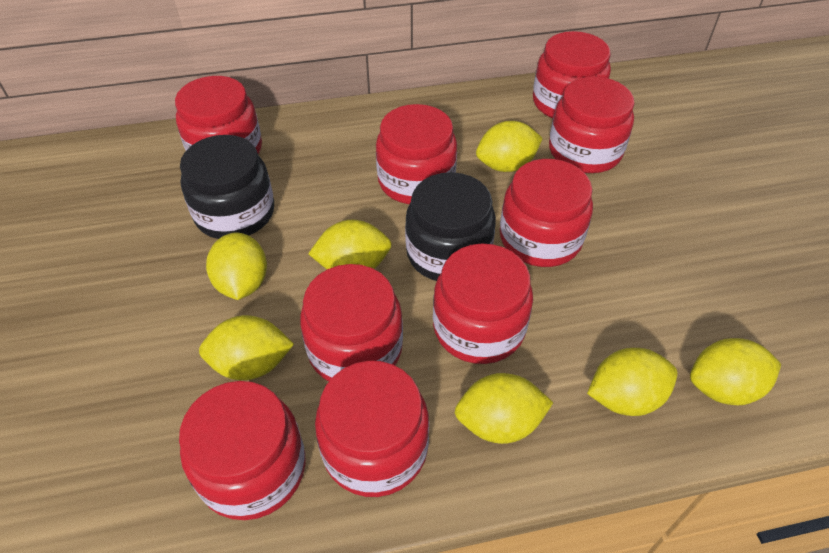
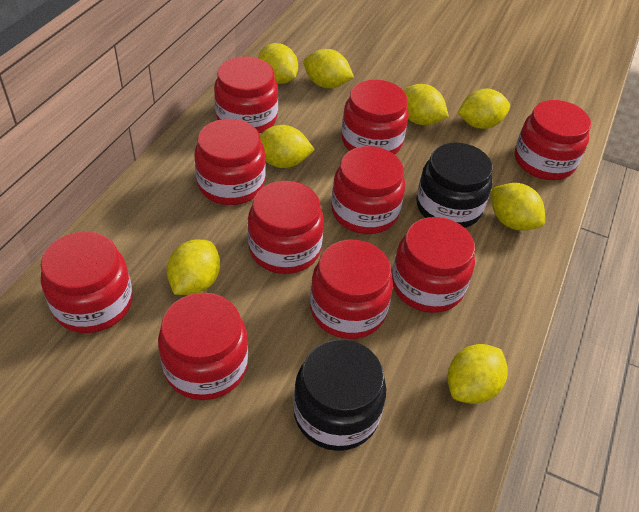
red jar: [175,76,262,154] [179,381,306,520] [300,264,403,381] [315,361,429,497] [376,104,457,204] [433,243,533,364] [500,159,593,267] [533,31,611,118] [549,76,634,173] = 9 -> [41,231,133,333] [158,293,248,400] [195,119,265,205] [214,56,278,134] [248,181,324,274] [310,240,393,339] [331,146,405,234] [341,80,409,155] [392,217,475,313] [515,100,591,180] = 10
yellow lemon: [199,315,294,380] [206,232,267,300] [308,220,392,269] [455,373,553,444] [476,121,543,172] [587,348,677,416] [690,338,781,405] = 7 -> [167,240,220,295] [258,43,298,84] [260,125,315,168] [303,49,354,89] [403,84,449,125] [448,344,508,404] [457,89,510,129] [492,183,545,231] = 8

